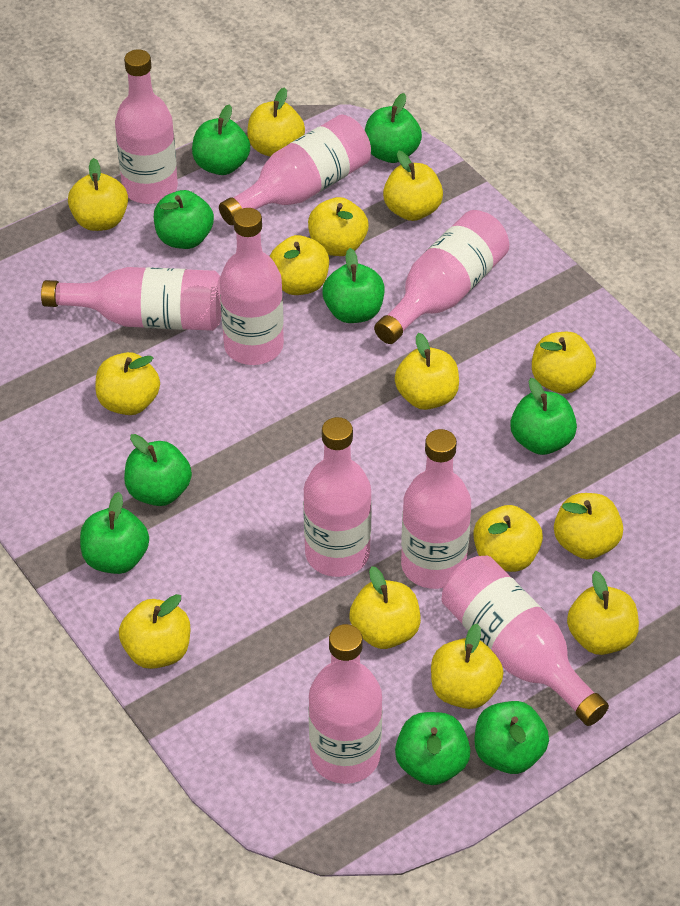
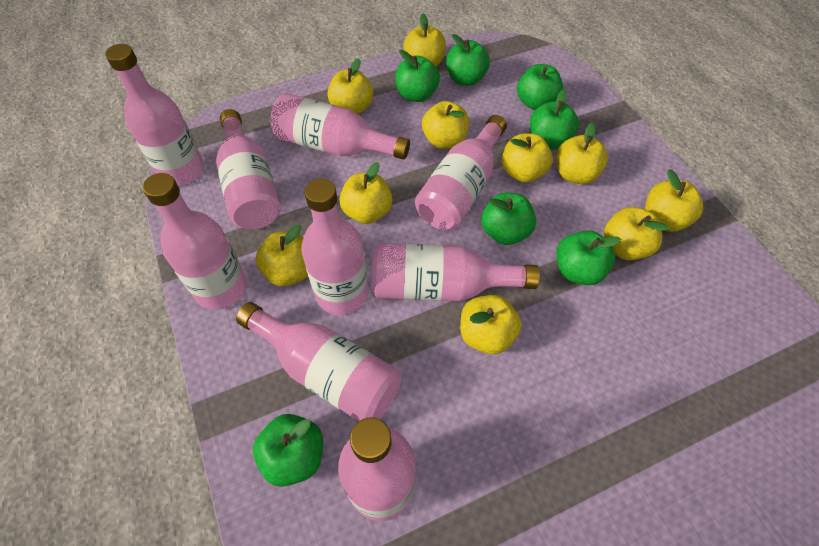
green apple: [80,492,149,574] [124,434,192,506] [154,190,214,249] [192,104,250,175] [322,248,385,323] [365,93,422,163] [395,712,471,785] [475,701,549,774] [510,378,577,455] = 9 -> [253,414,323,487] [395,50,440,102] [446,34,490,86] [481,192,536,245] [517,64,563,110] [530,89,579,149] [557,230,621,285] = 7
yellow apple: [68,158,128,231] [95,352,160,415] [119,594,190,669] [247,87,305,157] [269,235,329,295] [308,197,368,256] [349,566,421,649] [383,150,443,221] [395,333,459,410] [431,624,504,709] [473,505,543,572] [532,332,596,394] [554,493,623,559] [567,571,639,655] = 14 -> [255,225,308,286] [328,58,373,114] [339,162,393,224] [404,13,446,67] [422,101,469,149] [460,295,522,354] [502,133,553,183] [556,122,608,184] [604,207,669,260] [645,169,703,232] = 10

